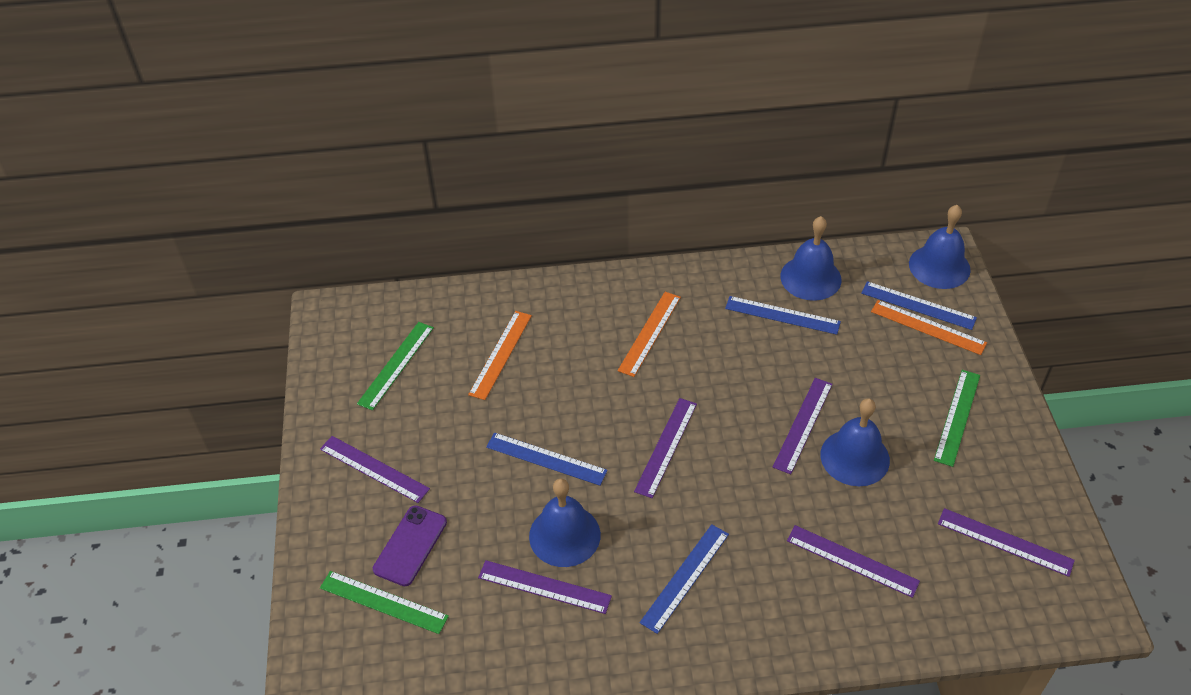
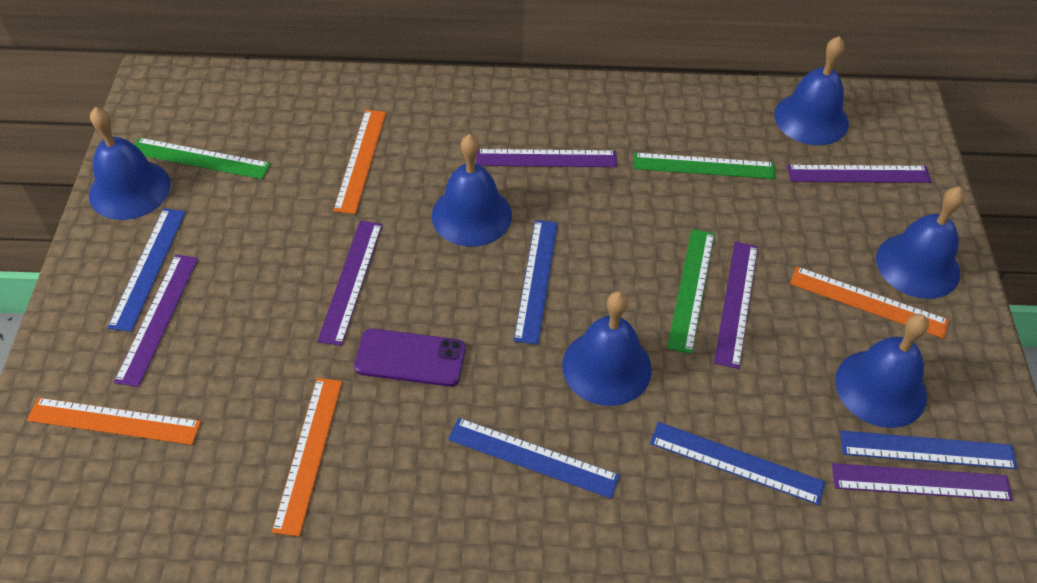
blue bell: [529,478,601,567] [780,216,842,301] [820,398,890,486] [909,205,971,289] = 4 -> [89,107,171,220] [432,134,512,247] [562,291,652,406] [774,36,849,145] [835,314,929,428] [876,187,965,299] = 6
blue ruler: [486,433,608,486] [640,524,729,634] [725,296,841,335] [861,281,977,330] = 4 -> [107,208,186,332] [448,418,620,499] [513,220,558,345] [650,422,825,505] [840,430,1018,469] = 5
orange ruler: [468,311,532,400] [617,292,681,377] [871,300,987,355] = 3 -> [27,398,201,445] [272,378,342,537] [333,110,386,214] [790,267,949,339] = 4

